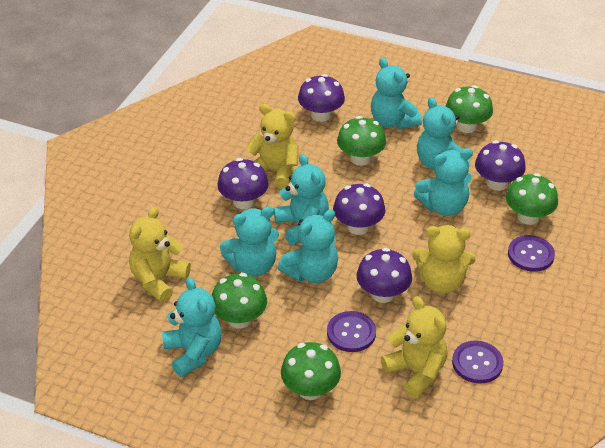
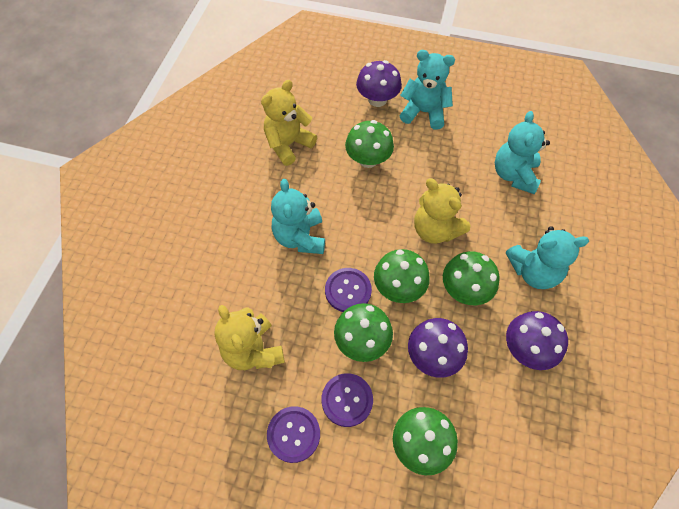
purple mushroom: [217,158,269,209] [298,74,345,122] [333,184,386,235] [356,248,412,303] [475,140,526,191] = 5 -> [356,60,402,107] [408,318,468,378] [506,311,568,370] = 3
turquoise teddy bear: [162,277,222,377] [220,206,279,277] [274,154,329,245] [278,209,338,283] [371,57,422,129] [414,148,473,216] [417,97,469,169] = 7 -> [271,179,325,254] [399,50,455,130] [495,111,550,194] [506,226,589,289] = 4
yellow teddy bear: [129,207,191,302] [246,104,298,189] [381,296,447,398] [412,225,476,294] = 4 -> [214,305,285,370] [261,80,317,166] [414,178,470,244] = 3

